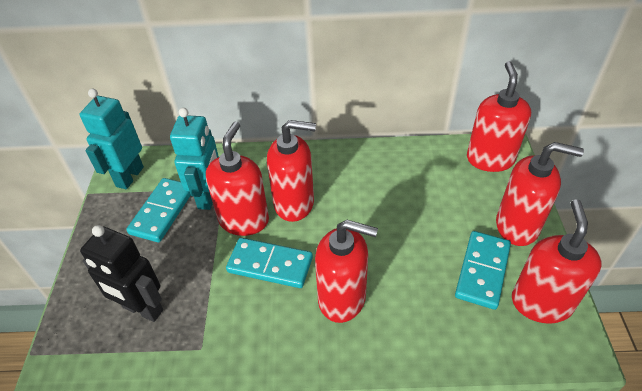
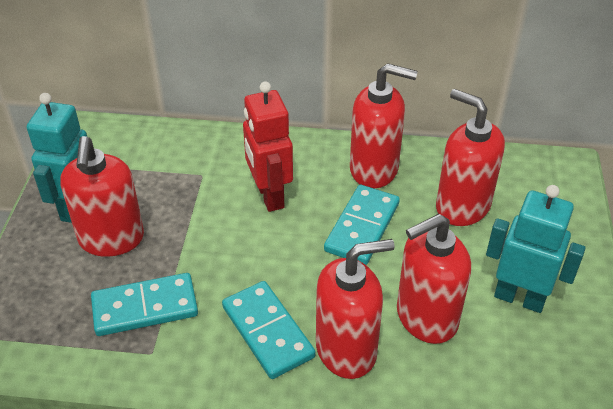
black robot: [80,225,163,322] = 1 -> none = 0
red robot: none = 0 -> [243,81,293,212] = 1
red soap dispenser: [206,121,269,236] [267,120,316,222] [315,220,378,323] [467,61,531,172] [496,142,584,246] [512,199,602,324] = 6 -> [60,136,144,257] [316,239,395,379] [350,63,418,188] [397,214,471,344] [436,89,505,226] = 5

